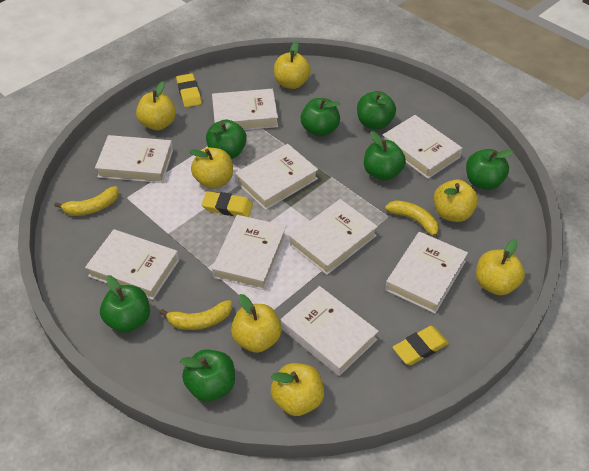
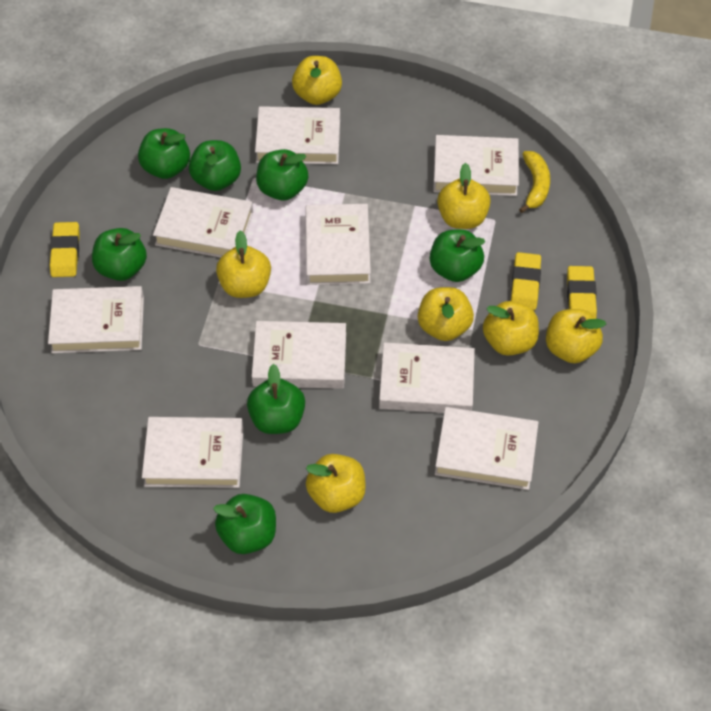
yellow banana: [54,186,119,216] [160,300,232,330] [385,200,439,239] = 3 -> [519,151,550,213] = 1

